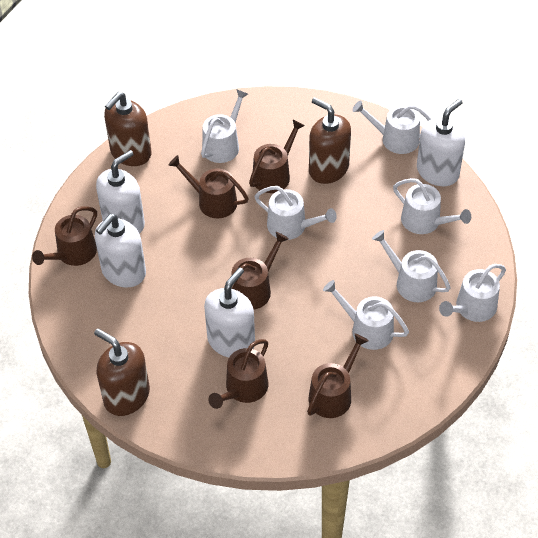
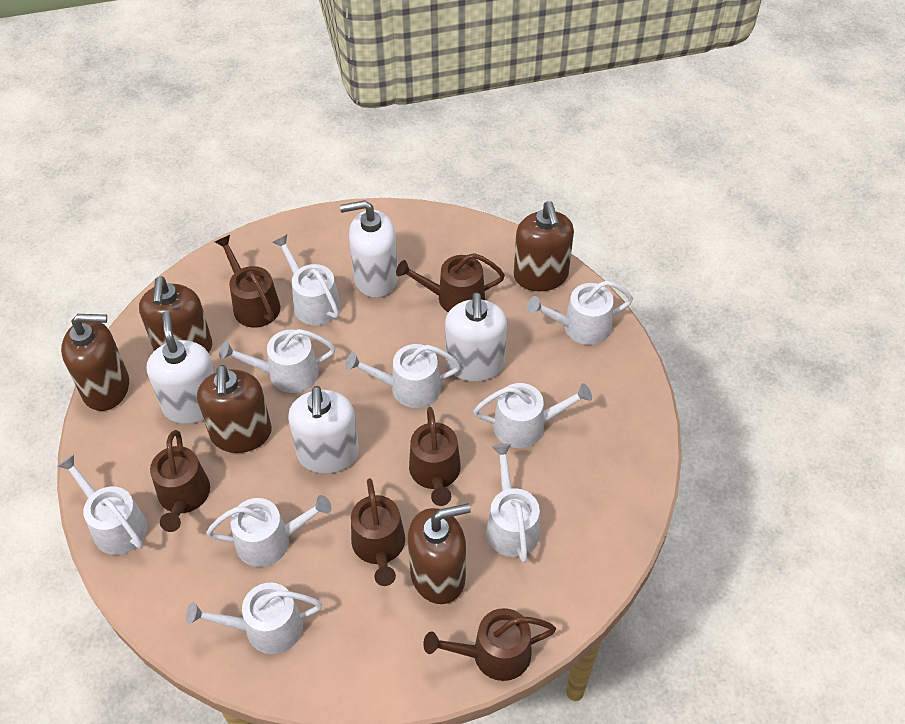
brown soap dispenser: [94,328,150,416] [104,92,152,166] [309,97,351,184] = 3 -> [61,314,129,411] [139,276,212,353] [197,365,272,453] [408,503,471,604] [514,201,574,291] = 5
white watering can: [201,89,248,163] [254,186,337,240] [323,280,409,350] [352,100,431,154] [372,230,450,302] [393,178,471,234] [439,264,506,322] = 7 -> [57,454,148,555] [186,583,322,654] [206,495,332,567] [219,329,335,393] [273,235,341,326] [345,344,461,408] [474,383,592,448] [486,443,540,563] [527,281,633,345] = 9

